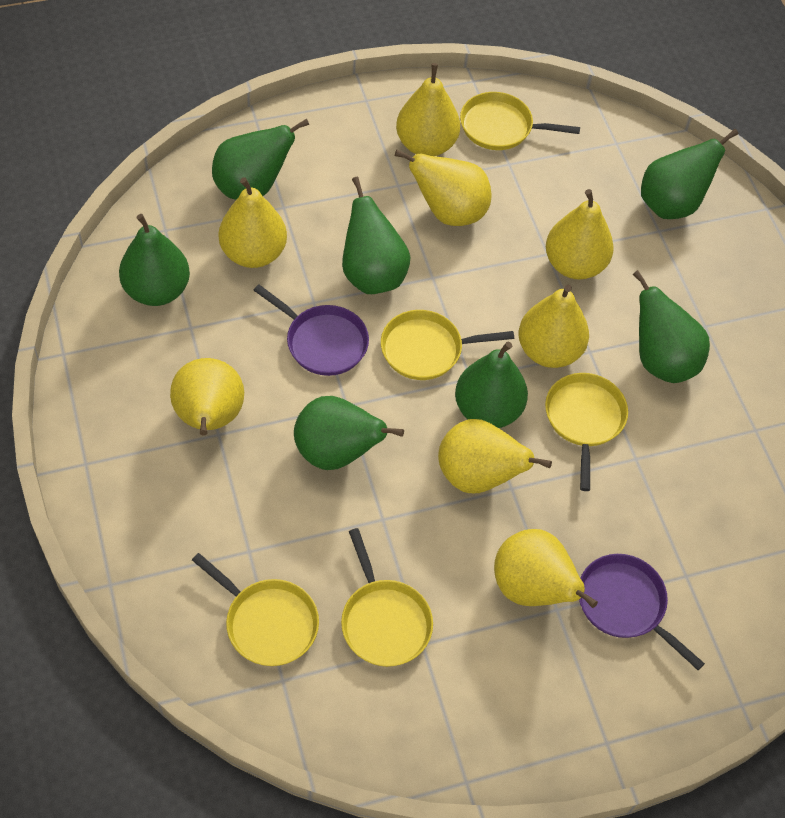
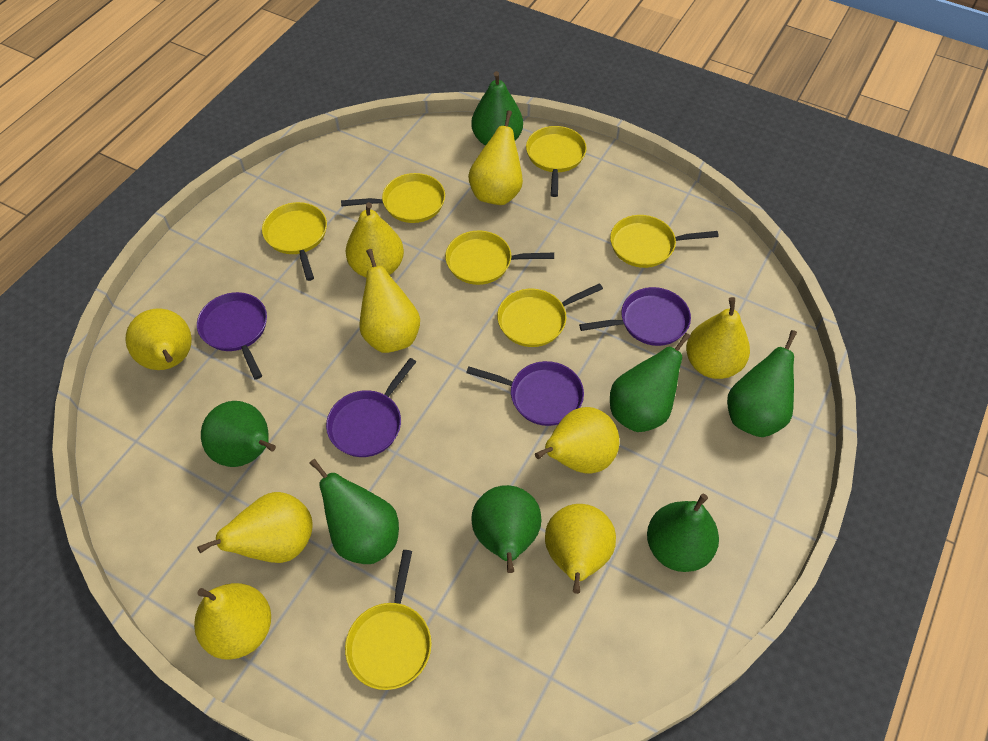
purple pan: [253,285,369,376] [579,554,705,670] = 2 -> [197,292,267,380] [326,358,416,457] [466,361,584,426] [579,287,691,346] = 4
yellow pan: [192,553,319,666] [341,528,433,667] [381,310,514,380] [460,92,580,150] [545,373,628,491] = 5 -> [262,202,327,281] [341,173,445,223] [345,550,432,690] [445,231,554,285] [497,283,603,347] [526,126,587,197] [610,215,719,268] = 7
yellow pear: [170,358,244,435] [219,177,287,268] [395,150,492,226] [396,63,460,156] [438,419,552,493] [494,529,598,608] [519,285,589,368] [546,189,614,280] = 8 -> [125,308,192,370] [194,583,271,660] [197,492,313,563] [346,202,404,278] [359,249,420,353] [468,110,523,205] [535,407,619,474] [545,504,616,594] [686,297,750,379] = 9

